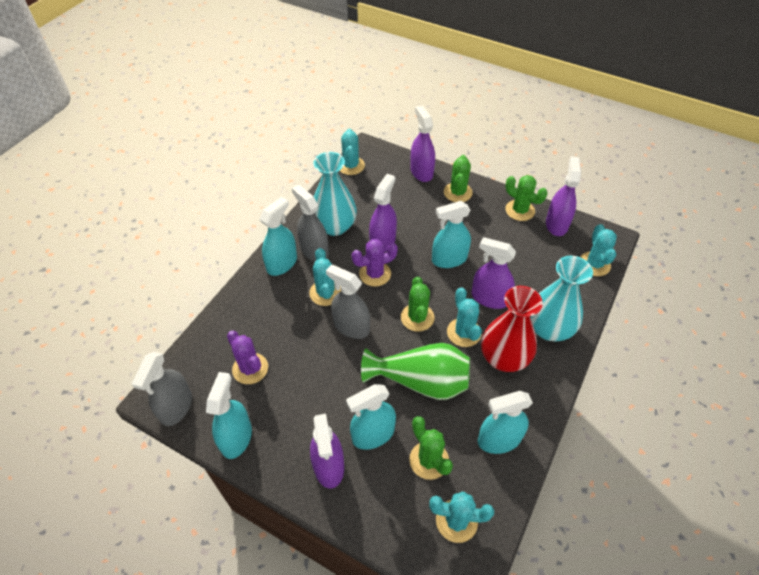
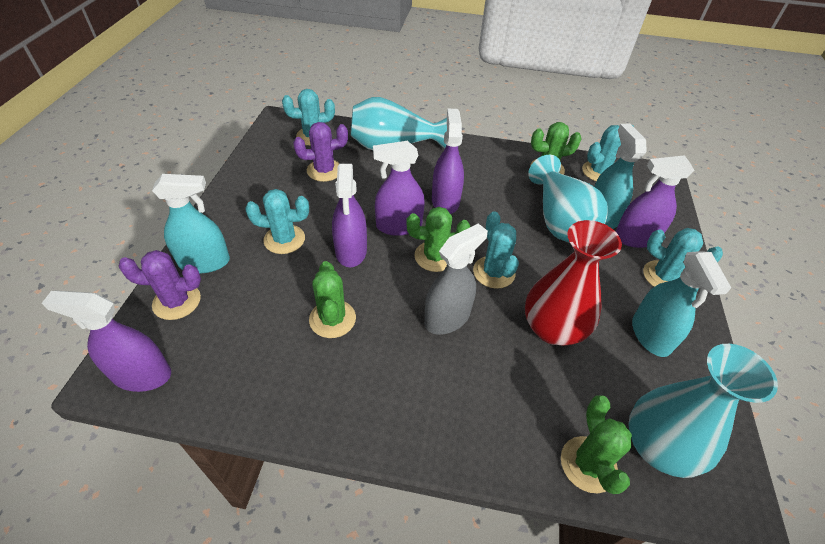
green vase: [361,343,470,400] = 1 -> none = 0
grey spray bottle: [132,352,192,426] [292,184,329,261] [326,264,370,339] = 3 -> [424,223,488,335] = 1
turquoise spray bottle: [206,372,252,459] [259,197,297,276] [346,384,396,450] [432,201,471,268] [478,391,533,454] = 5 -> [152,174,230,273] [594,123,646,229] [632,251,731,357] = 3
turquoise vase: [313,152,357,236] [530,256,593,341] = 2 -> [351,97,447,150] [528,155,608,242] [629,344,778,478] = 3

